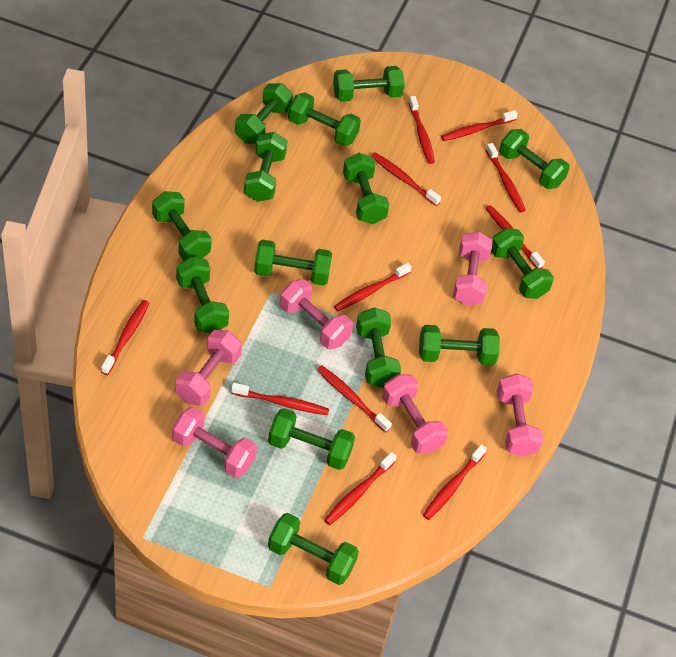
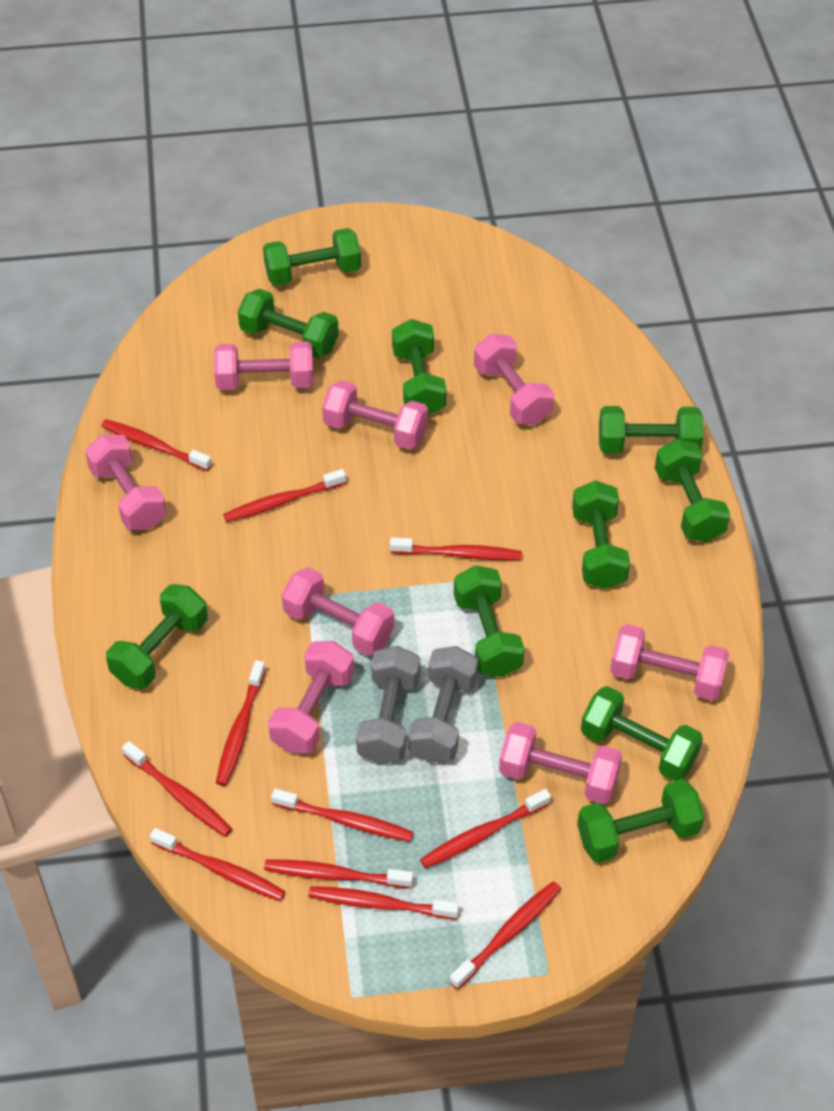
green dumbbell: [152,191,212,261] [176,257,229,333] [235,83,293,144] [244,132,287,202] [254,240,332,286] [268,408,355,470] [268,513,359,585] [288,92,361,146] [333,66,405,102] [343,153,389,224] [356,307,401,388] [419,325,500,365] [491,228,554,299] [499,129,570,189] = 14 -> [106,584,208,689] [238,288,339,358] [263,228,361,286] [392,319,446,415] [454,565,525,677] [572,480,630,589] [577,779,705,863] [581,686,703,781] [599,406,703,454] [655,439,730,542] = 10
grey dumbbell: none = 0 -> [356,646,420,764] [408,646,478,763] = 2
pink dumbbell: [172,407,257,478] [175,330,242,406] [280,279,353,349] [382,374,448,454] [453,232,493,306] [497,373,543,457] = 6 -> [85,435,167,530] [214,341,314,390] [268,641,354,754] [282,567,394,656] [322,380,428,450] [474,334,554,425] [499,722,622,804] [610,624,729,701] = 8

